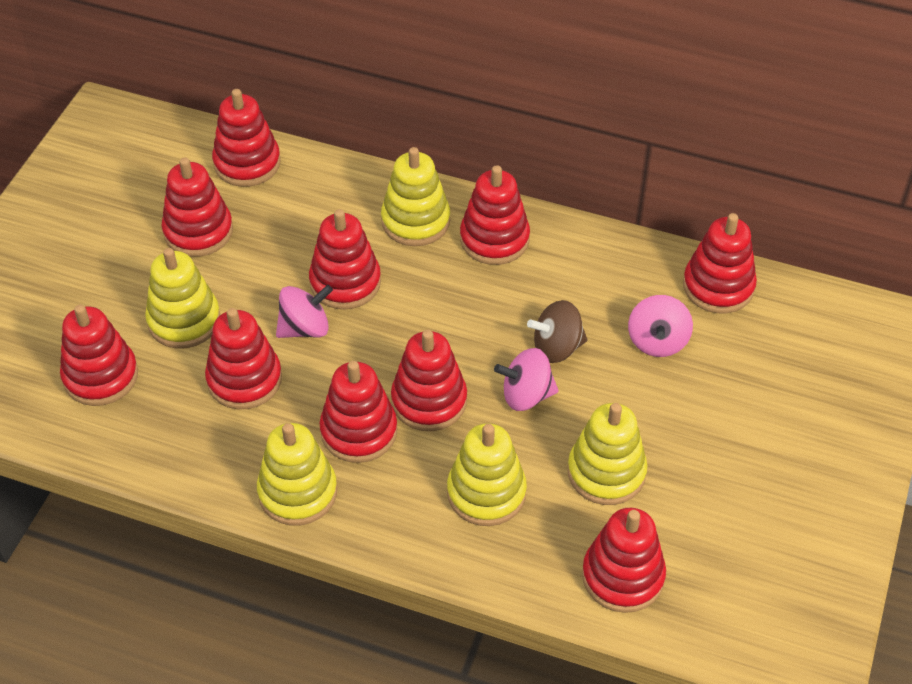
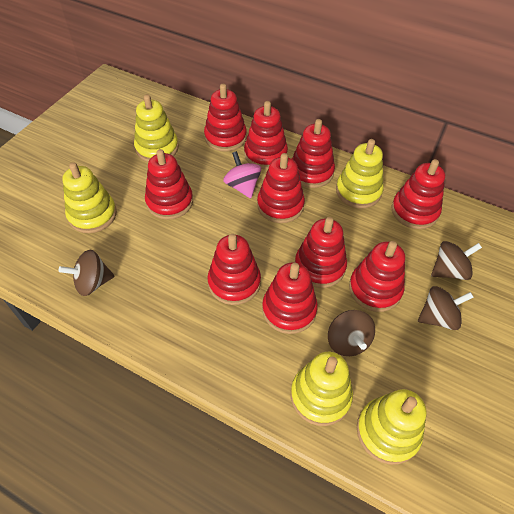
brown spinning top: [527,300,587,363] = 1 -> [59,250,115,296] [328,310,375,356] [418,286,473,330] [431,241,482,280] = 4
pink spinning top: [276,285,333,338] [494,348,559,411] [628,295,693,357] = 3 -> [223,151,261,198] = 1

